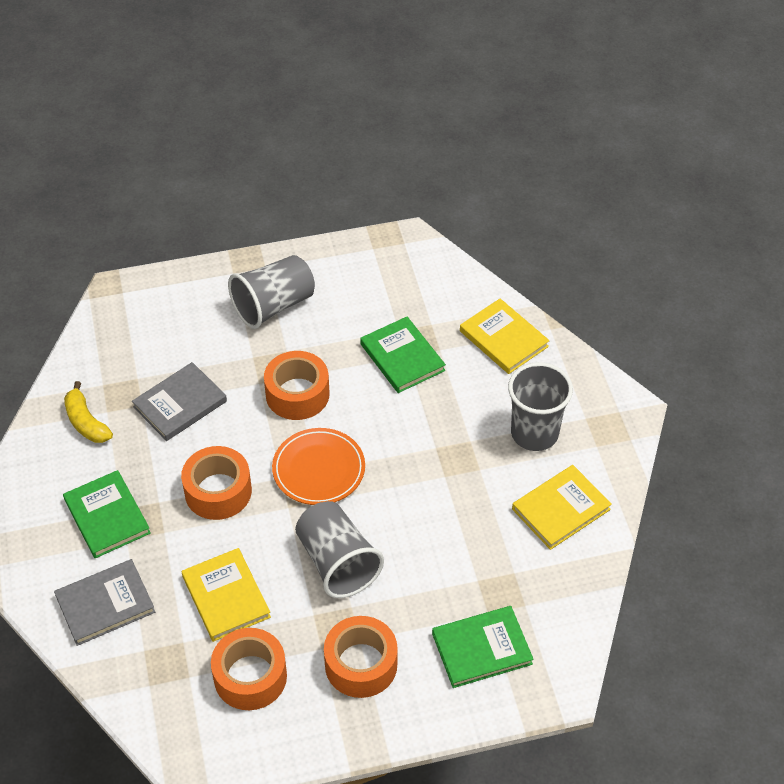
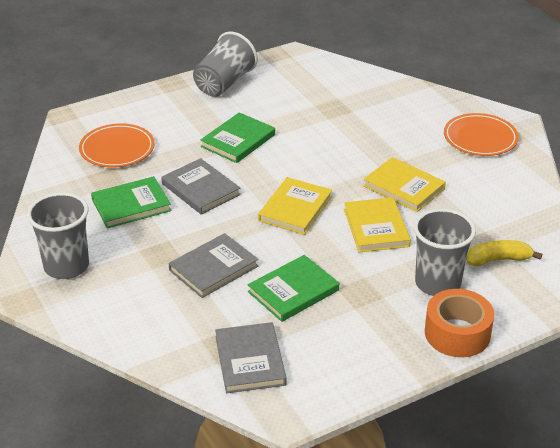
grey book: [54,559,155,646] [132,362,227,441] = 2 -> [161,158,241,215] [169,233,258,298] [215,322,287,393] = 3
orange plate: [272,428,365,505] = 1 -> [79,123,155,168] [444,113,519,156] = 2
orange tape: [181,446,252,520] [211,628,287,710] [264,351,330,420] [324,616,398,698] = 4 -> [425,289,494,357] = 1

